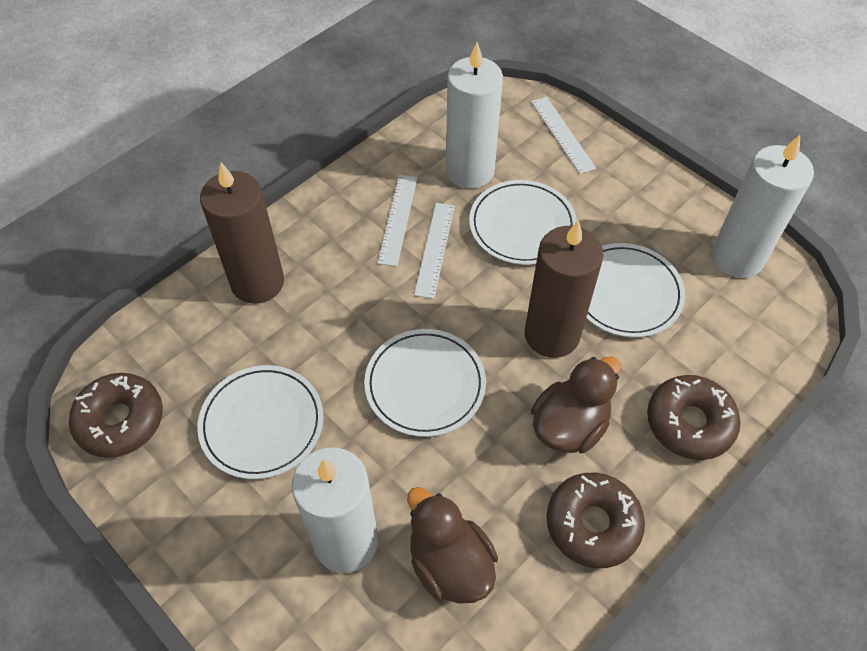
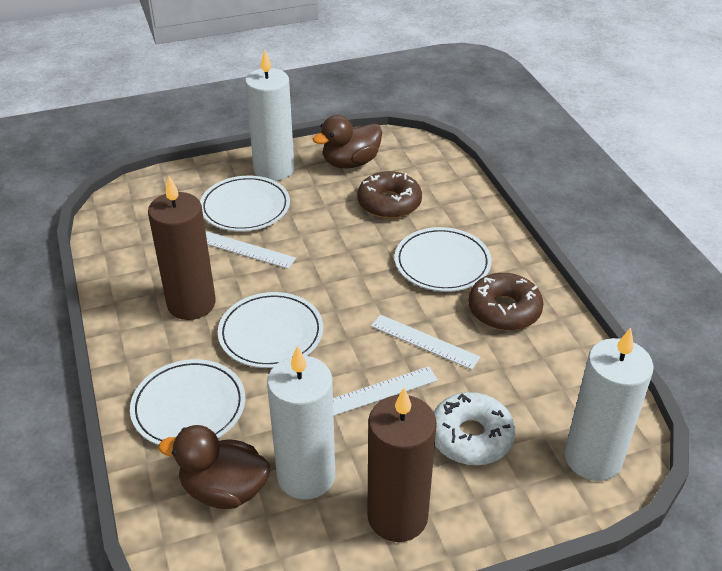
brown donut: [69,373,163,458] [547,473,645,568] [647,375,741,460] = 3 -> [357,171,422,219] [468,273,544,331] = 2
white donut: none = 0 -> [433,392,516,465] = 1

